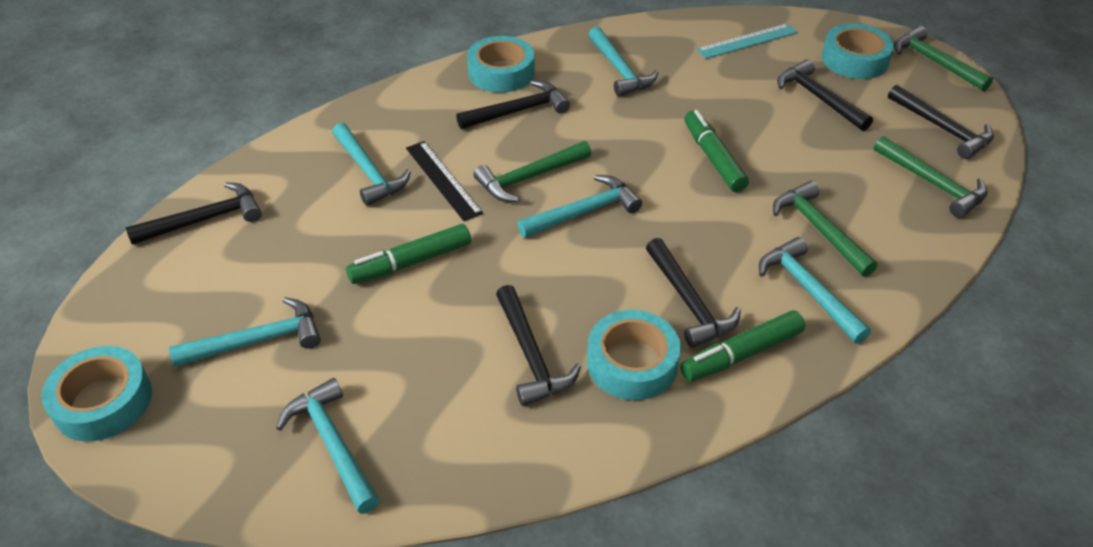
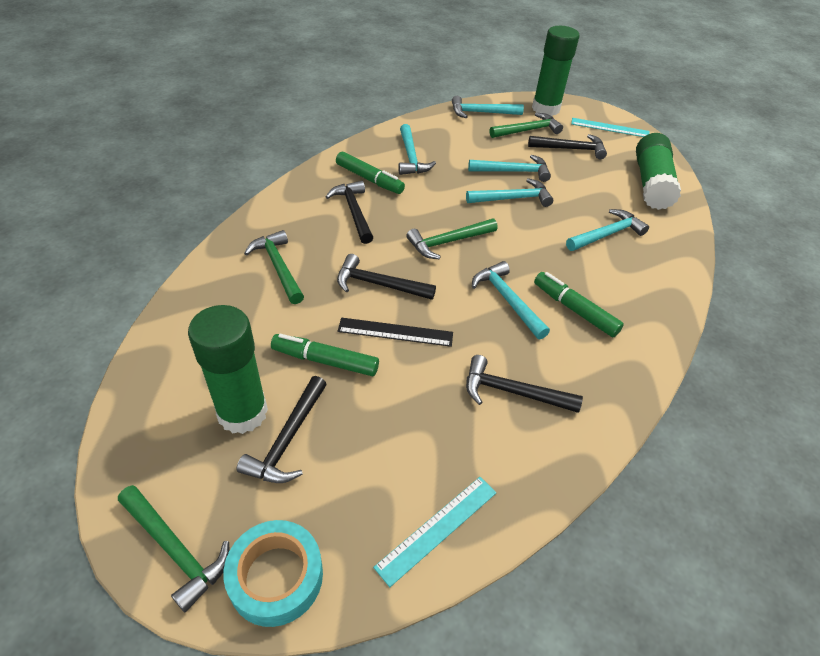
black hammer: [126,182,262,245] [456,80,570,129] [496,285,581,406] [646,238,741,348] [777,59,873,131] [888,85,994,159] = 6 -> [237,376,327,483] [326,181,374,244] [337,254,436,300] [466,355,583,413] [528,134,607,159] = 5
green glue stick: none = 0 -> [188,305,268,434] [532,26,579,116] [636,133,681,210] = 3
turquoise ruler: [696,23,798,59] = 1 -> [373,477,497,587] [571,118,649,137] = 2
turquoise tape: [41,346,152,441] [467,36,535,93] [587,310,681,400] [822,24,894,79] = 4 -> [223,520,323,627] = 1

